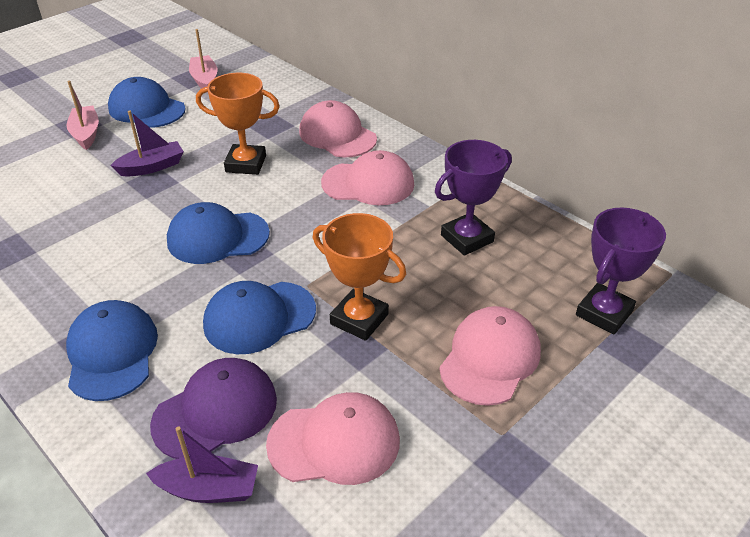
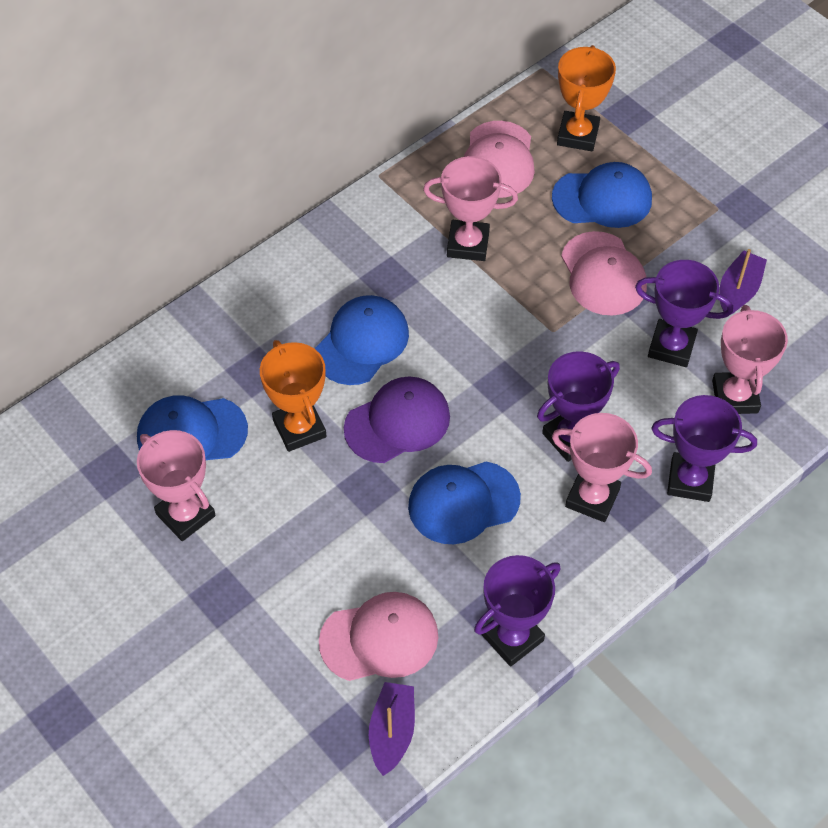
pink boat: [67,81,99,150] [189,29,218,93] = 2 -> none = 0
pink cap: [266,392,400,485] [299,100,377,157] [321,150,414,205] [439,306,541,406] = 4 -> [319,592,438,681] [464,121,535,198] [561,231,647,315] = 3
pink trophy: none = 0 -> [137,430,216,541] [423,156,518,261] [552,413,652,522] [712,305,788,414] = 4
purple trophy: [435,140,512,256] [576,207,666,335] = 2 -> [474,555,561,667] [537,351,620,462] [635,260,733,367] [651,395,757,502] = 4

